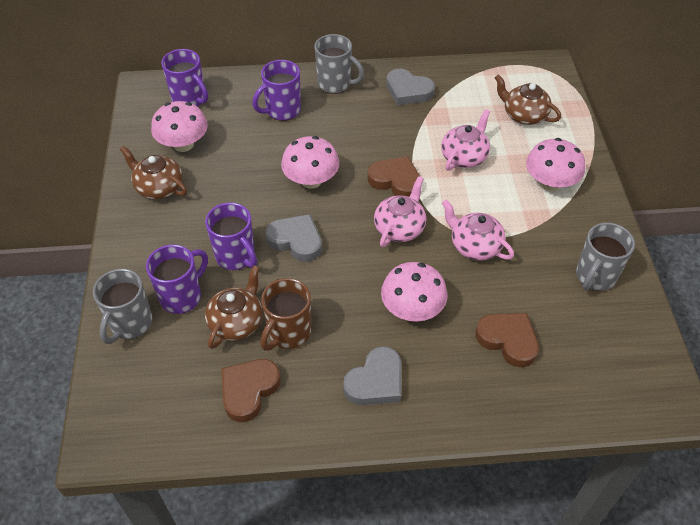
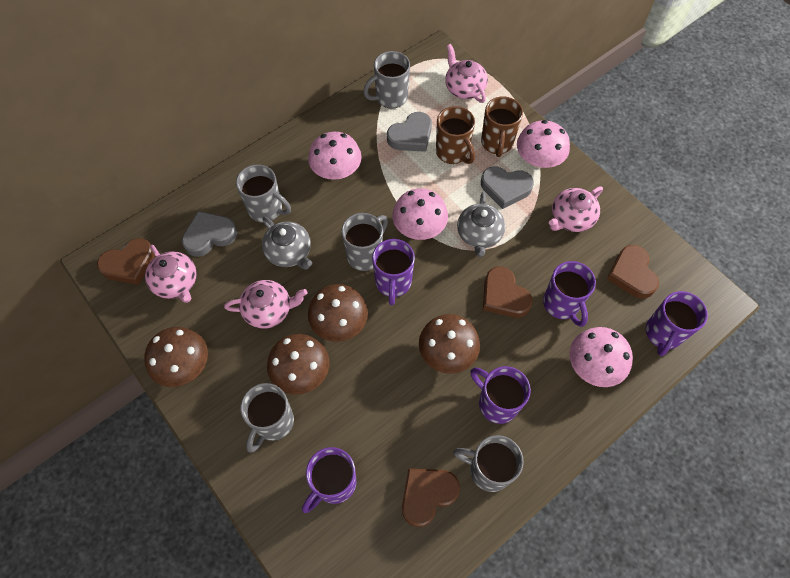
brown heart: [222,359,280,422] [367,156,420,197] [476,313,539,367] = 3 -> [97,238,155,285] [402,468,460,527] [483,266,533,318] [607,245,659,299] = 4
brown mug: [260,278,311,351] = 1 -> [436,106,475,164] [481,97,523,157] = 2
brown mushroom: none = 0 -> [144,327,208,387] [267,334,329,395] [308,284,368,342] [419,314,480,374] = 4
brown teapot: [120,146,187,199] [205,265,263,349] [495,74,561,125] = 3 -> none = 0
grey mug: [93,269,152,344] [314,34,364,94] [576,222,635,291] = 3 -> [236,164,291,223] [240,383,294,453] [341,213,388,271] [363,51,410,109] [453,435,524,492] = 5
grey teapot: none = 0 -> [262,217,312,269] [457,192,505,257] = 2
pink teapot: [374,176,426,247] [441,109,490,171] [442,199,514,261] = 3 -> [145,245,197,303] [224,280,307,329] [445,44,488,103] [549,187,603,232] = 4
purple mug: [146,244,208,314] [161,49,208,107] [205,202,257,270] [252,60,301,121] = 4 -> [302,447,356,513] [372,239,415,305] [471,366,531,424] [543,261,596,327] [646,291,708,356] = 5

